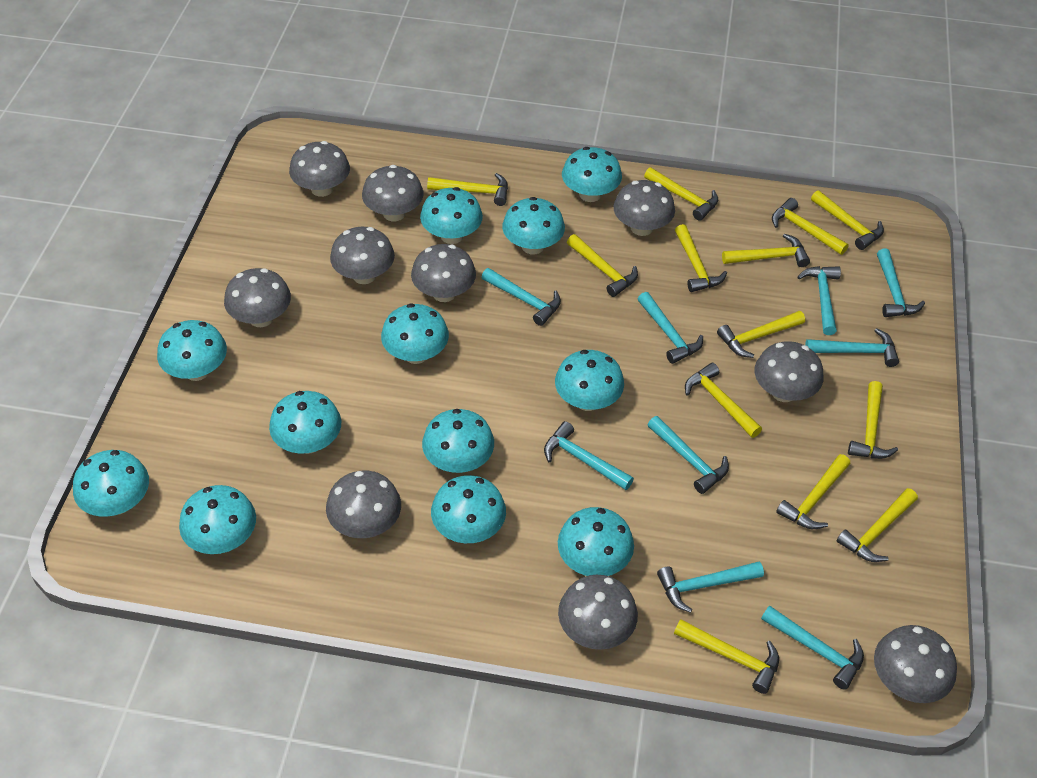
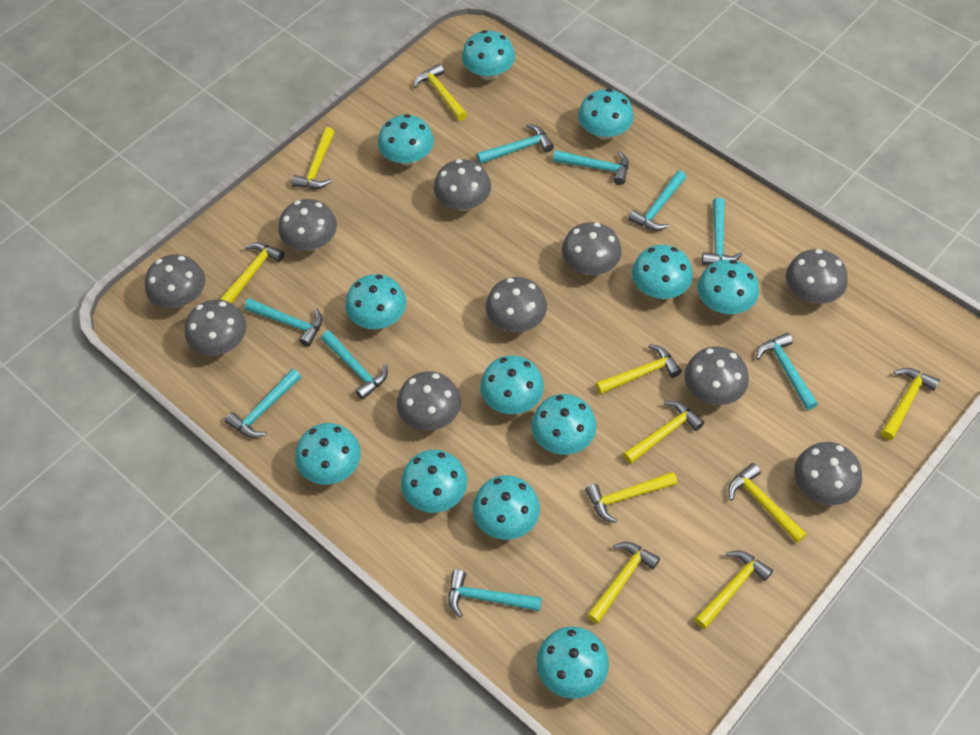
yellow hammer: [427,173,508,206] [567,234,638,297] [644,167,718,221] [674,619,779,694] [675,224,727,292] [685,363,762,438] [717,311,805,358] [722,234,810,267] [772,198,849,255] [776,454,850,529] [811,190,884,250] [837,488,918,562] [848,381,898,459] = 13 -> [220,242,284,303] [291,127,335,189] [414,63,467,121] [585,472,677,523] [587,542,660,624] [595,344,682,395] [623,401,704,464] [695,550,773,629] [728,463,807,543] [881,368,940,440] = 10

